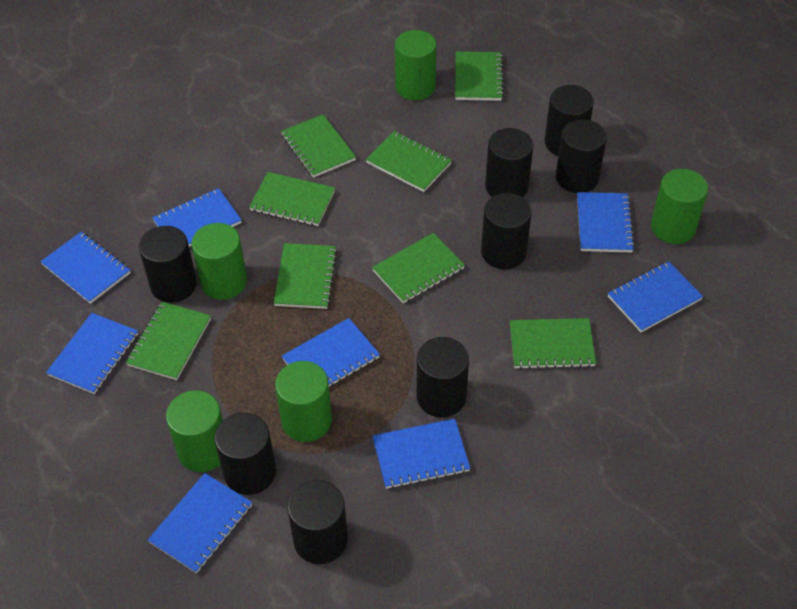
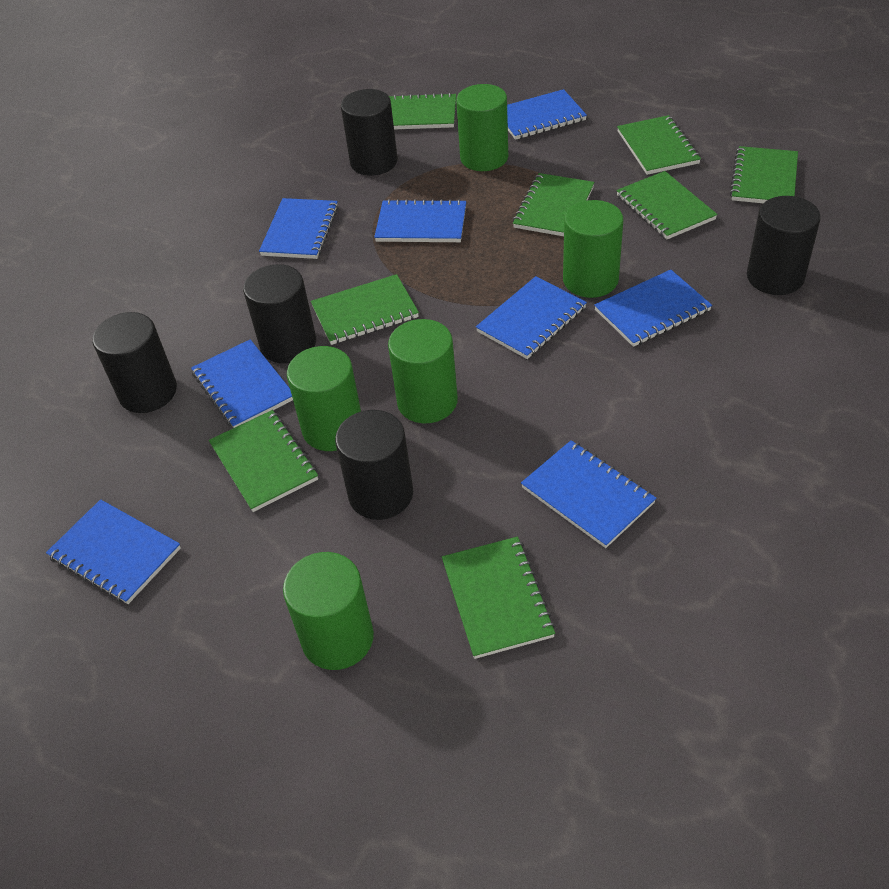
black cylinder: [139,226,197,303] [215,412,276,495] [287,480,348,564] [417,337,469,417] [481,193,532,269] [485,128,534,197] [545,85,594,156] [556,119,607,193] = 8 -> [92,312,177,413] [243,264,316,363] [335,410,413,520] [341,89,398,176] [747,196,821,295] = 5

